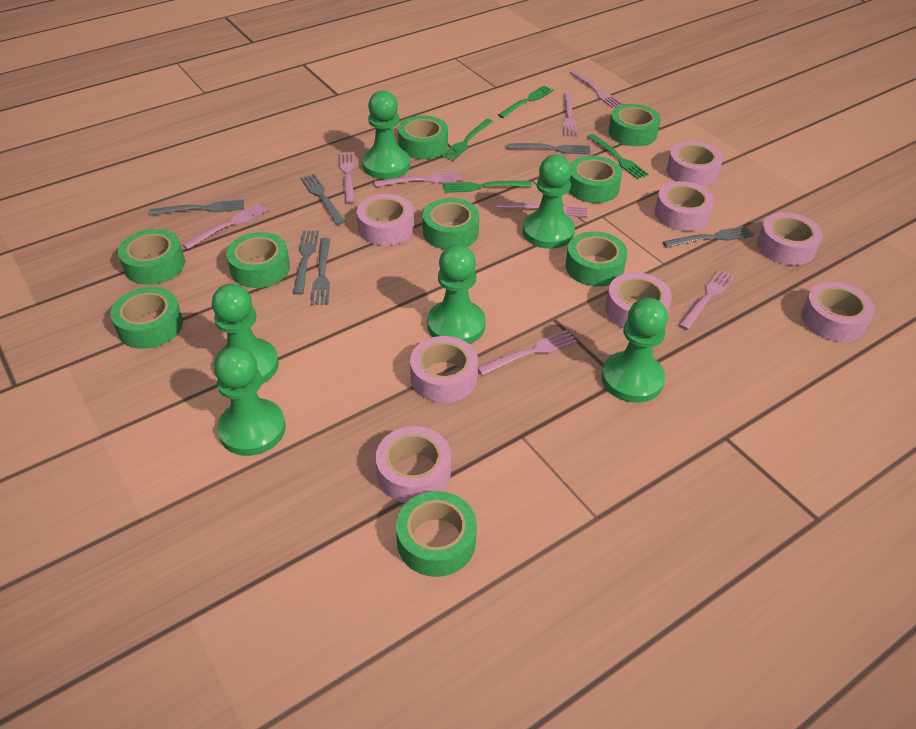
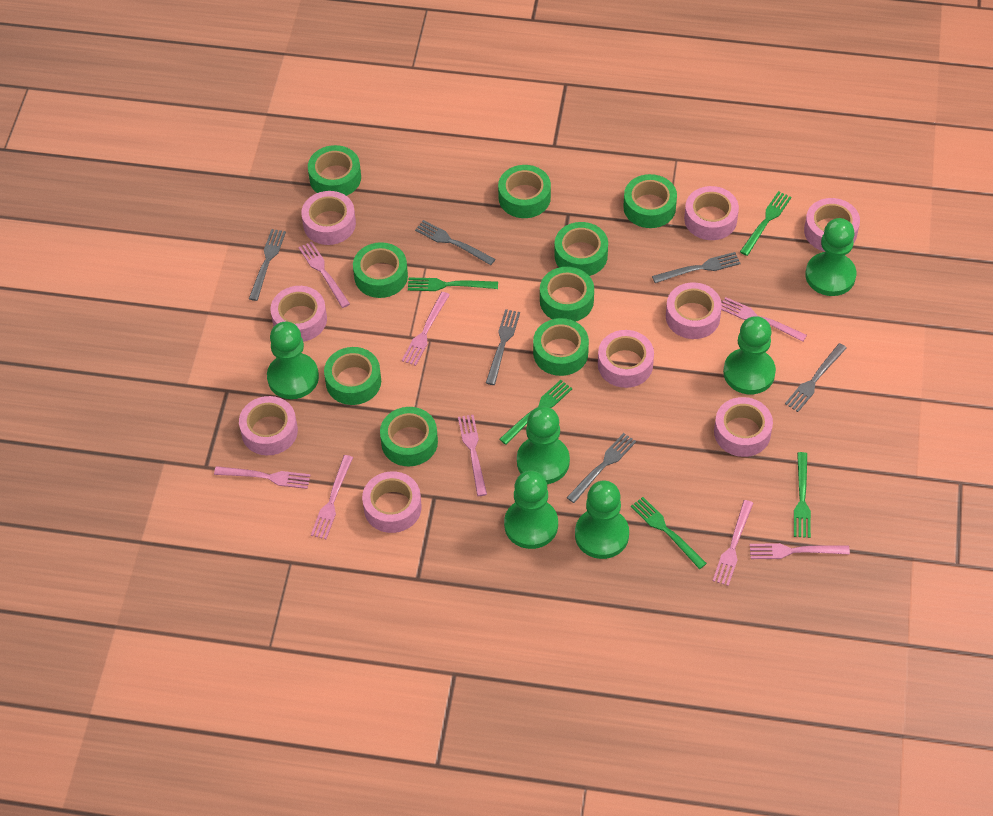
green fork: [441,119,493,161] [443,181,532,193] [498,85,554,118] [587,134,649,179] = 4 -> [408,278,498,291] [499,380,572,445] [631,497,707,569] [740,191,792,256] [794,452,811,538] = 5
pink tape: [357,194,414,246] [375,426,451,503] [410,336,478,403] [605,272,672,328] [655,181,714,231] [667,141,723,187] [757,212,823,265] [801,282,875,342] = 8 -> [239,396,298,455] [270,286,327,342] [301,191,356,245] [362,471,422,533] [598,330,654,388] [666,282,722,339] [684,186,739,240] [714,397,773,457] [804,198,860,252] = 9

